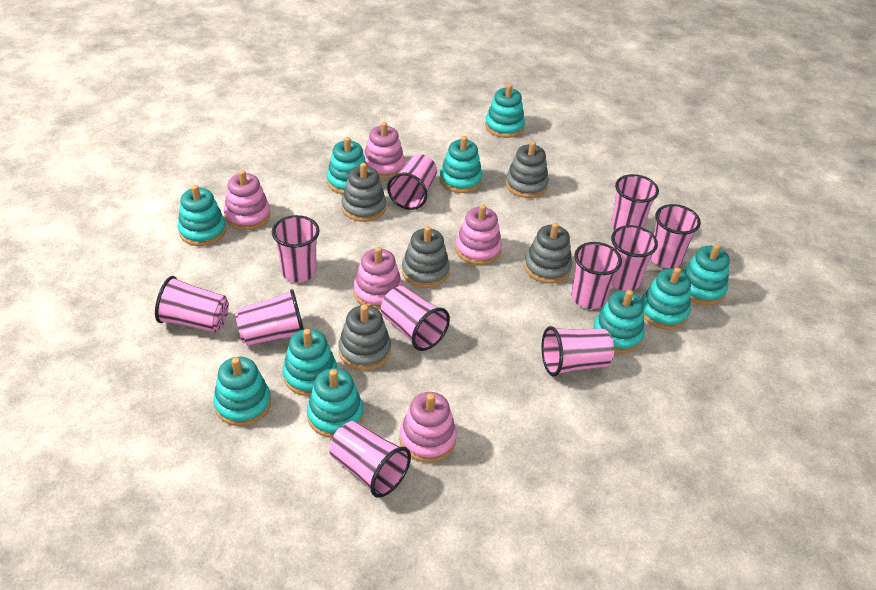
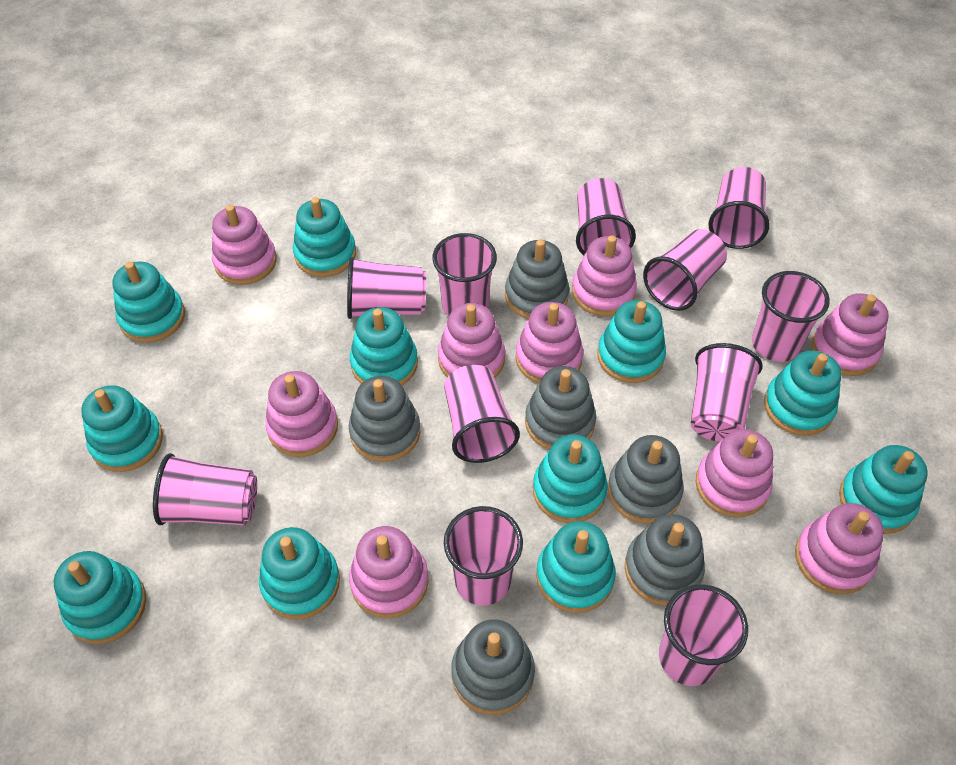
grey stacking toy: [338,304,391,370] [341,163,386,222] [402,226,450,288] [506,141,549,198] [524,222,572,284] = 5 -> [349,376,421,462] [451,619,535,715] [505,239,569,319] [525,366,596,450] [608,435,684,524] [624,514,705,606] = 6
pink stacking toy: [224,170,271,230] [353,247,403,310] [364,122,405,179] [399,392,457,463] [455,204,502,265] = 5 -> [212,205,277,285] [265,371,338,457] [349,526,429,618] [438,303,505,378] [515,302,583,383] [572,235,637,316] [696,429,773,517] [795,503,884,594] [811,293,889,376] = 9
turquoise stacking toy: [178,185,226,246] [213,357,271,426] [283,329,337,396] [307,368,364,438] [327,137,367,194] [439,136,482,193] [485,84,525,138] [593,290,645,354] [642,267,691,330] [682,244,730,305] = 10 -> [54,551,146,644] [81,385,163,472] [112,261,185,343] [259,527,340,619] [293,197,356,277] [350,307,418,385] [533,435,608,523] [536,521,616,613] [597,300,666,383] [764,351,841,436] [839,445,928,534] = 11

